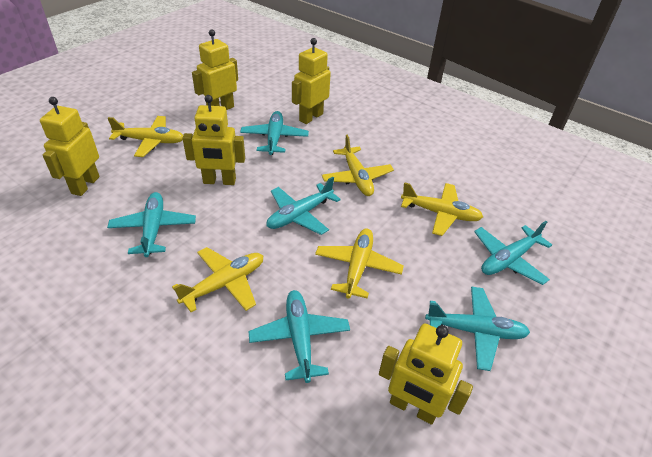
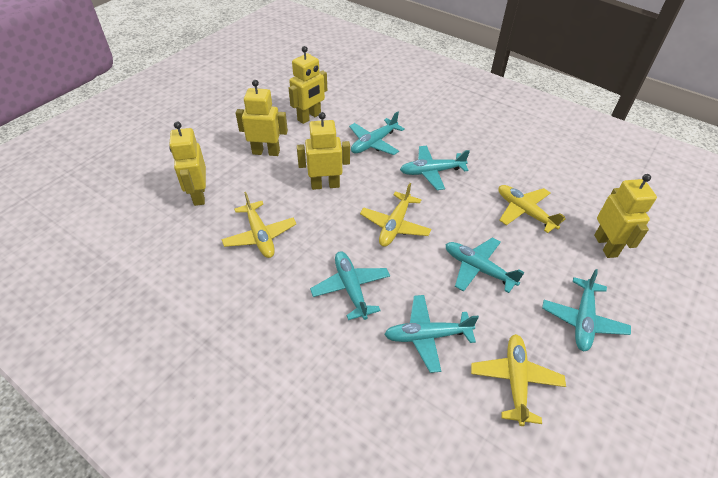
yellow plane: [108,116,183,157] [172,247,263,312] [315,228,404,299] [322,135,394,196] [401,182,483,236] = 5 -> [221,192,296,258] [360,183,431,247] [471,334,566,426] [498,185,566,233] = 4

